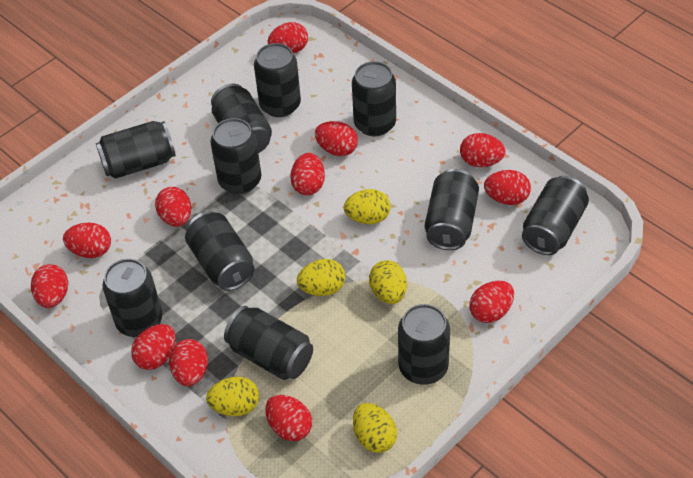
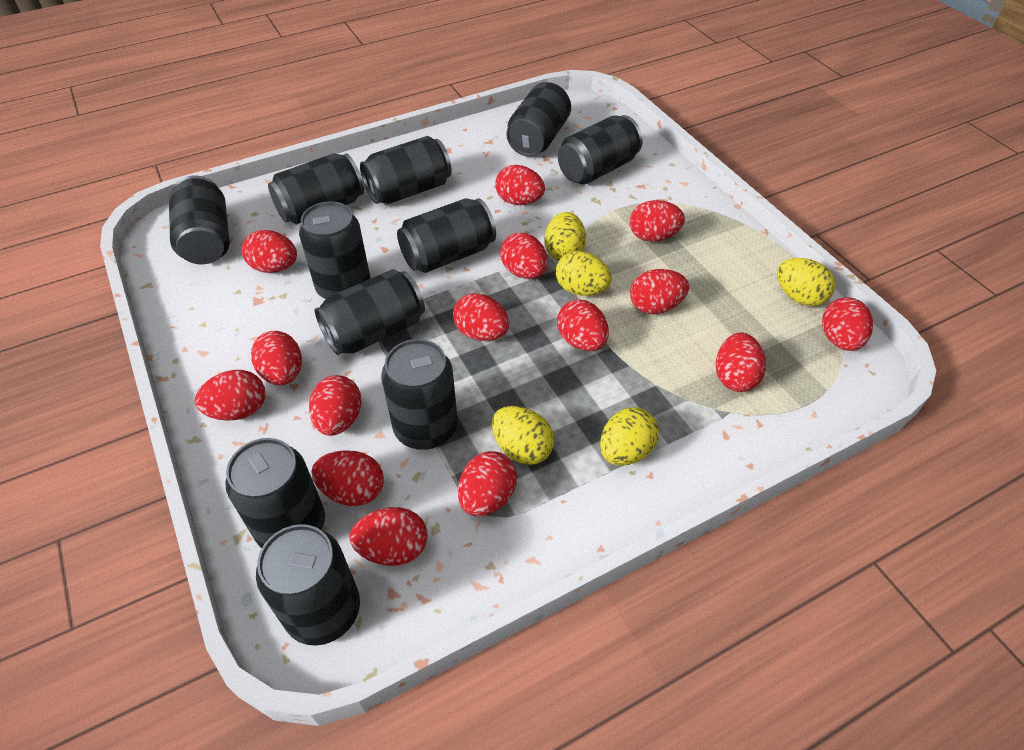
red egg: [31,264,68,308] [63,222,111,258] [131,324,175,370] [155,187,191,227] [169,339,208,386] [265,395,312,441] [268,22,308,54] [290,153,325,195] [315,121,358,156] [460,133,505,167] [469,281,514,323] [484,170,531,205] = 12 -> [195,370,265,421] [242,230,297,273] [251,331,302,385] [309,375,362,436] [312,450,384,506] [349,507,428,566] [453,293,509,341] [458,451,517,516] [495,165,545,205] [500,233,548,279] [557,300,609,351] [630,200,685,242] [630,269,689,314] [716,333,766,392] [822,297,873,351] = 15

